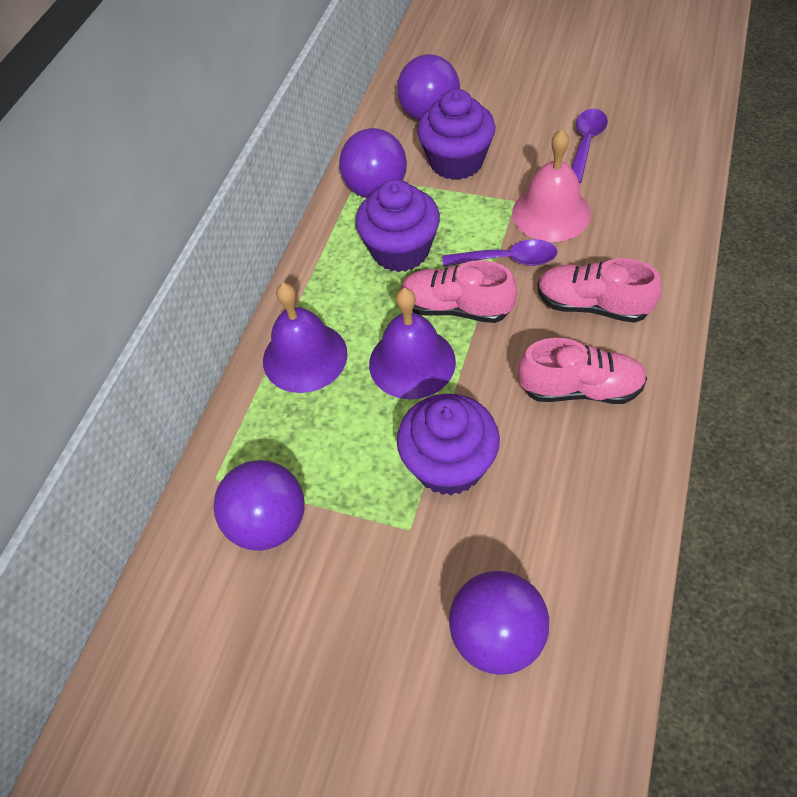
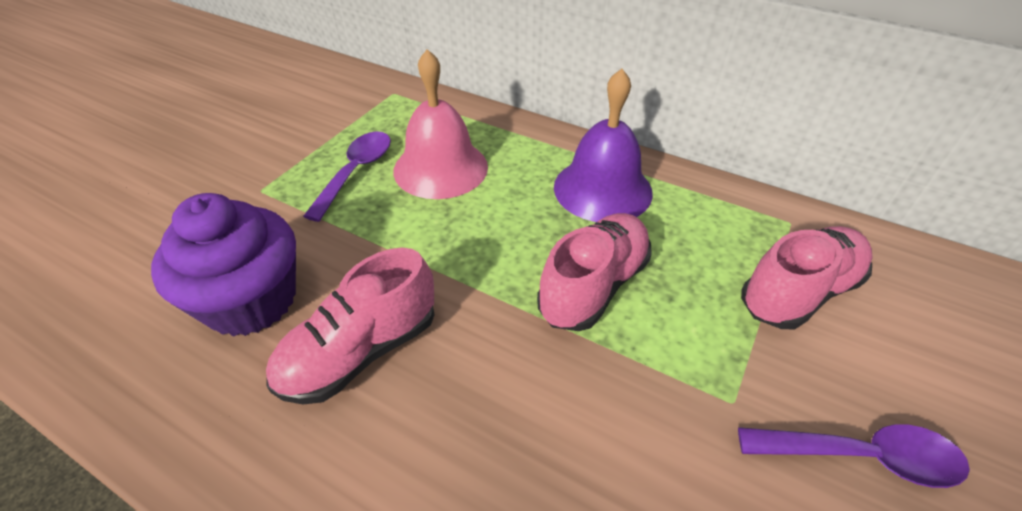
purple ball: [213,460,305,551] [339,128,407,198] [397,54,460,120] [449,571,549,675] = 4 -> none = 0
purple bell: [263,283,348,393] [369,288,456,399] = 2 -> [554,69,653,222] = 1
purple cupcake: [356,179,440,272] [397,394,500,495] [417,89,496,180] = 3 -> [151,193,296,337] = 1

